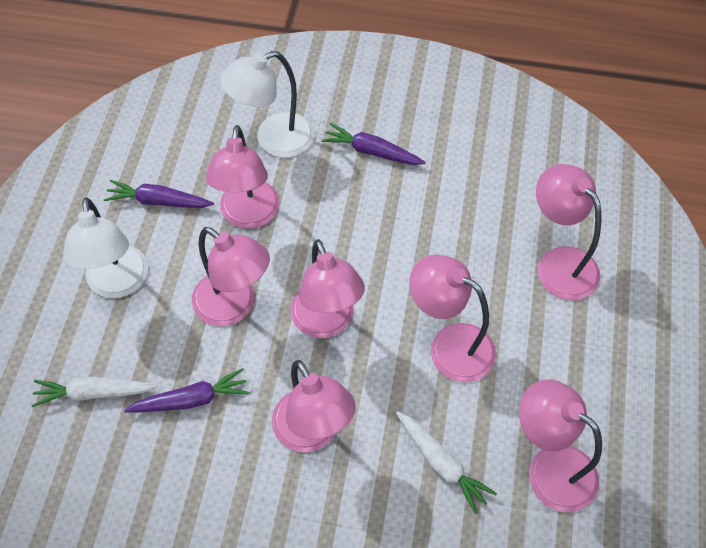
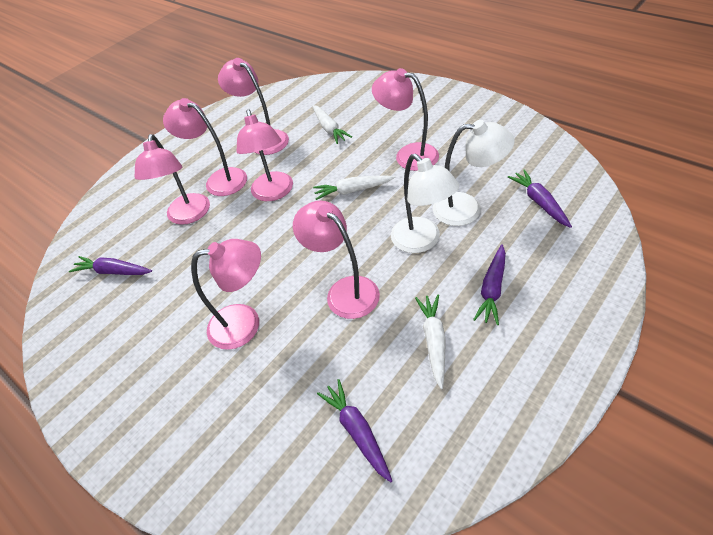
purple carrot: [104,180,214,208] [124,368,249,412] [322,123,426,165] = 3 -> [69,256,152,275] [317,379,392,482] [473,244,506,325] [508,170,572,228] = 4
white carrot: [31,377,157,407] [396,411,497,514] = 2 -> [312,105,352,144] [313,175,395,200] [415,295,446,389] = 3

